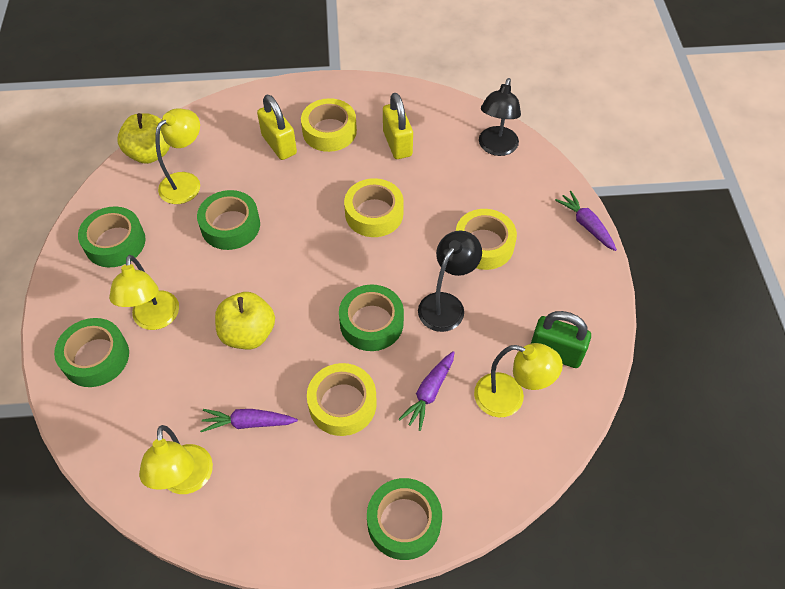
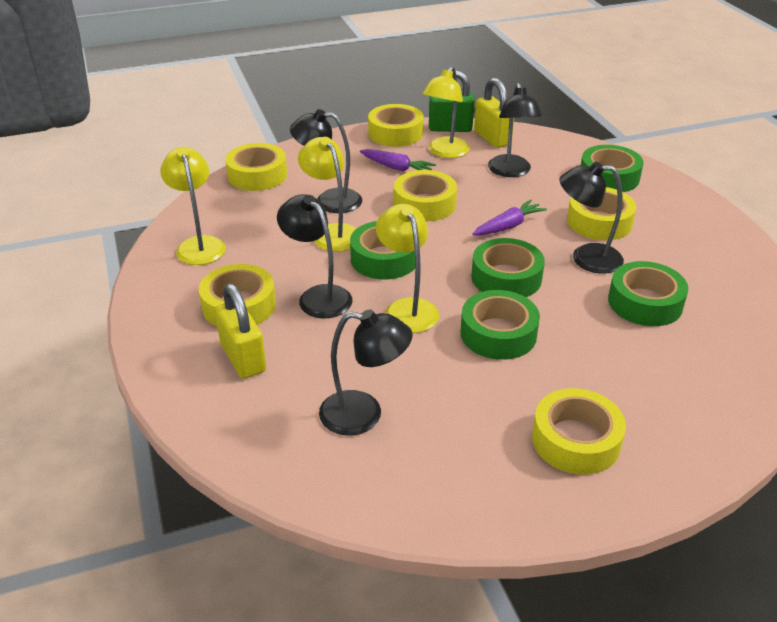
black lamp: [418,230,482,332] [479,78,521,156] = 2 -> [277,194,353,318] [290,109,362,213] [319,309,413,435] [488,83,543,177] [560,162,624,273] = 5
purple carrot: [200,409,298,432] [399,351,455,431] [555,191,617,251] = 3 -> [360,149,436,172] [473,200,547,235] = 2
yellow apple: [118,113,170,164] [215,292,275,349] = 2 -> none = 0
yellow tape: [301,98,357,152] [307,363,377,436] [344,178,404,237] [456,209,517,270] = 4 -> [199,264,276,327] [225,143,287,191] [368,104,424,147] [394,170,457,221] [532,388,626,475] [567,187,637,240] = 6

